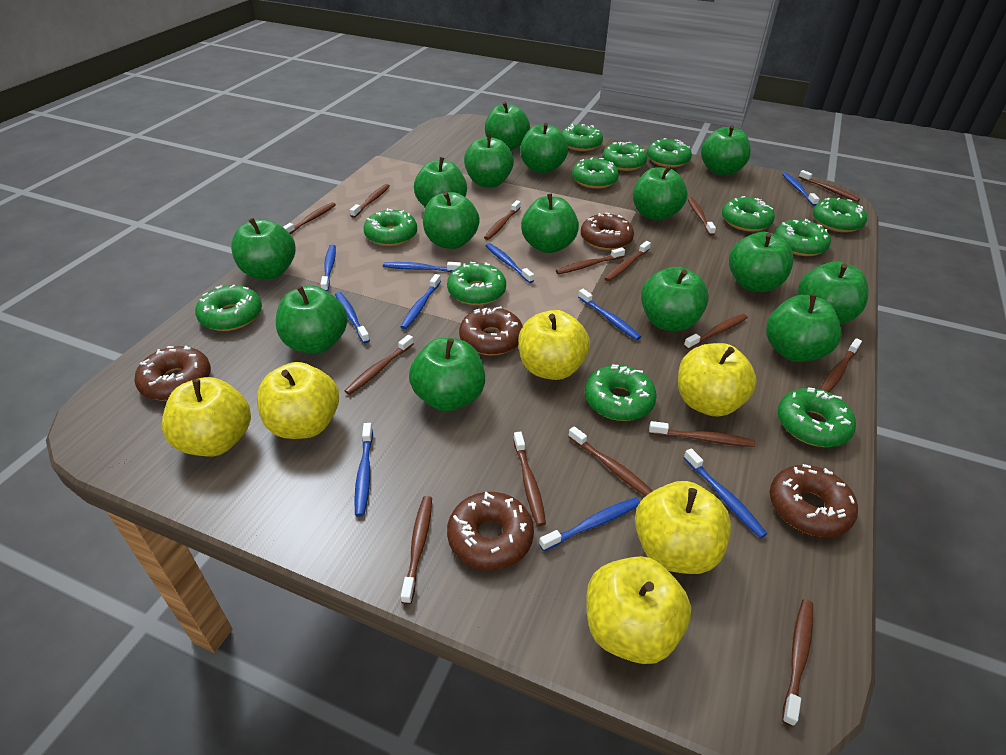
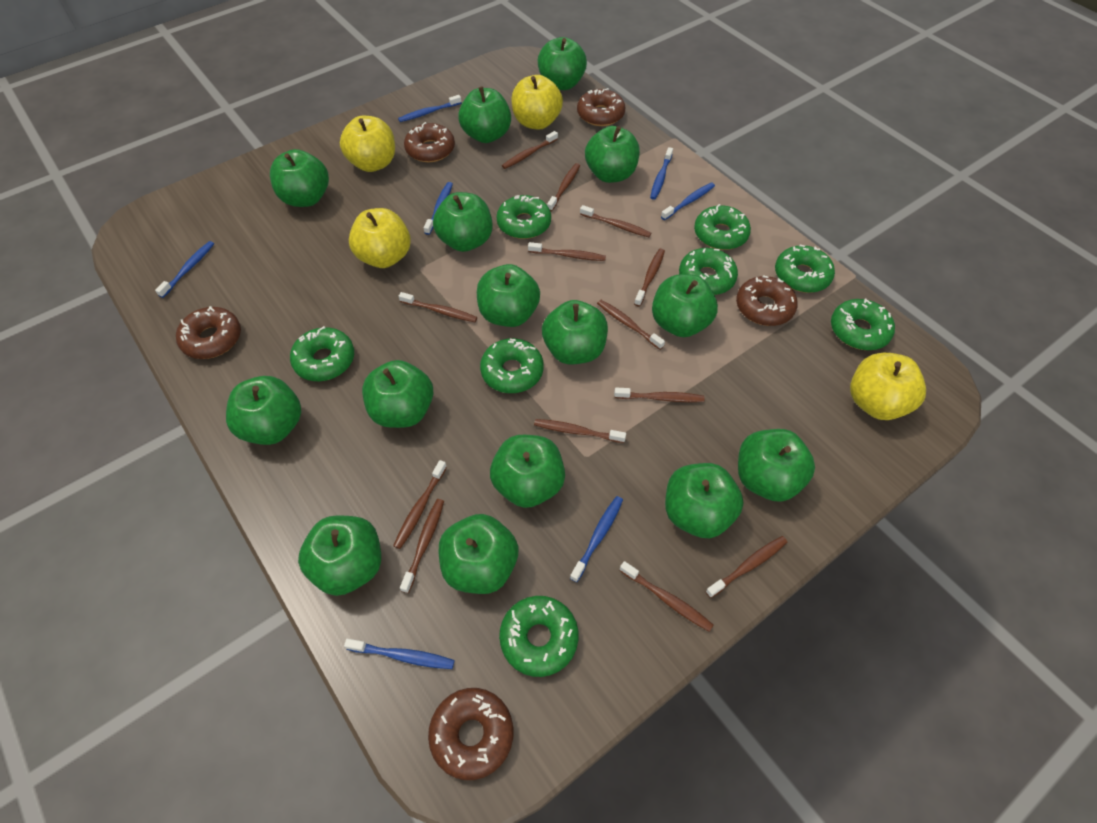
blue toothbrush: [320,245,336,292] [335,292,370,343] [354,423,373,517] [383,262,461,272] [400,274,441,329] [485,243,534,283] [539,498,640,551] [578,289,641,340] [684,448,767,538] [782,172,820,206] = 10 -> [155,241,214,298] [344,639,454,669] [398,95,461,122] [424,182,453,235] [570,496,623,582] [650,147,673,200] [661,183,715,220] = 7
brown toothbrush: [283,202,336,234] [345,335,414,395] [350,184,390,218] [401,496,432,604] [484,200,521,240] [513,431,546,526] [556,247,625,274] [568,426,652,496] [604,241,651,282] [649,421,755,447] [684,314,748,349] [688,197,716,235] [782,599,813,727] [799,170,860,202] [820,338,862,392] = 15 -> [393,460,447,549] [399,292,477,322] [400,499,444,593] [502,131,558,169] [528,242,606,261] [534,419,626,443] [547,163,580,211] [580,205,651,237] [597,300,665,350] [614,388,704,402] [619,561,714,632] [634,249,665,307] [705,536,787,598] = 13
green donut: [195,285,262,331] [364,208,417,246] [447,262,506,305] [562,124,603,151] [572,157,619,189] [585,365,657,421] [602,142,647,171] [647,138,692,168] [722,196,775,232] [775,219,831,256] [777,387,856,447] [813,197,867,232] = 12 -> [290,326,354,381] [480,338,544,393] [497,195,551,239] [499,596,579,677] [679,248,738,295] [694,204,751,250] [775,245,835,293] [831,298,895,350] = 8
yellow apple: [162,377,251,456] [257,362,339,439] [518,310,590,380] [586,556,691,664] [635,481,731,574] [678,343,757,417] = 6 -> [340,116,395,172] [349,208,411,268] [511,75,563,130] [850,353,926,420] = 4

